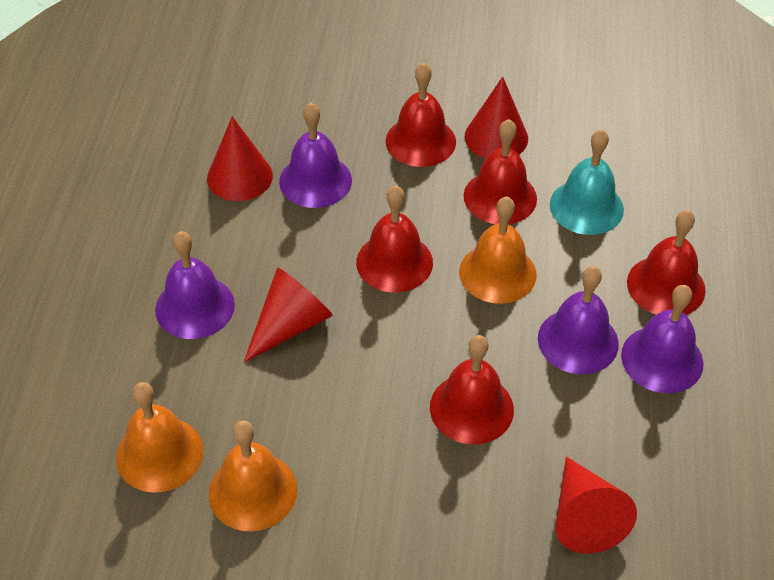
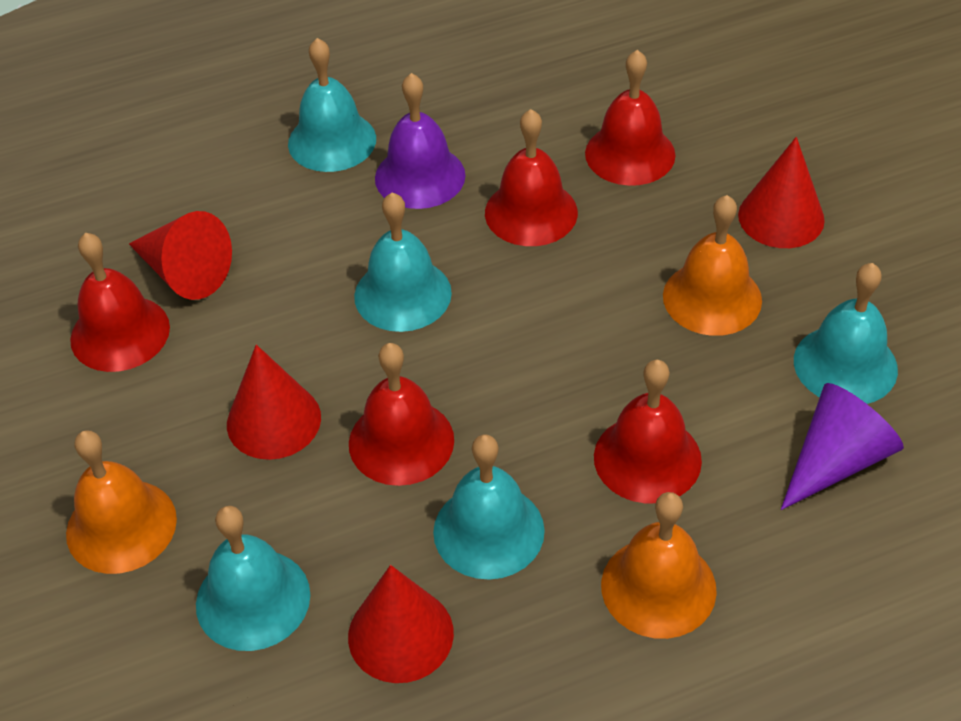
purple bell: [155,231,235,339] [279,103,352,208] [538,266,619,374] [621,285,703,393] = 4 -> [375,73,466,209] = 1
purple cone: none = 0 -> [781,383,904,510] = 1
turquoise bell: [550,129,624,235] = 1 -> [196,506,310,651] [288,38,376,172] [354,192,452,332] [433,435,545,580] [794,263,898,404] = 5

